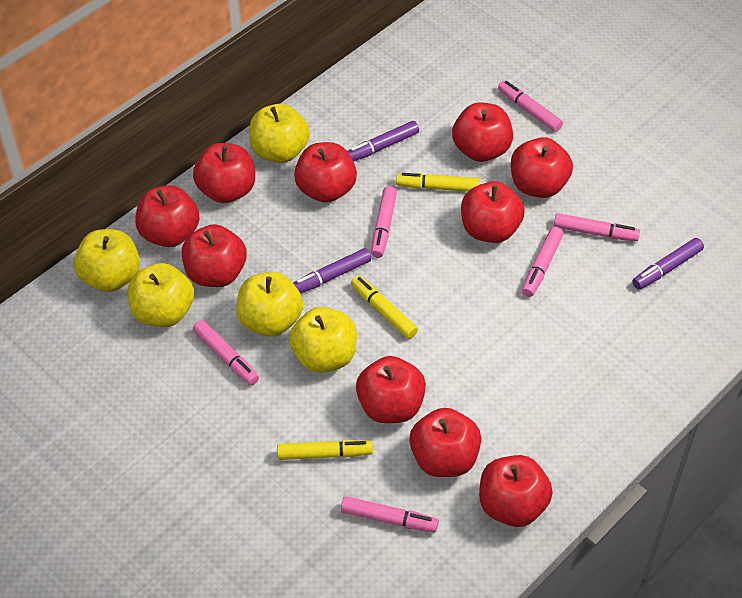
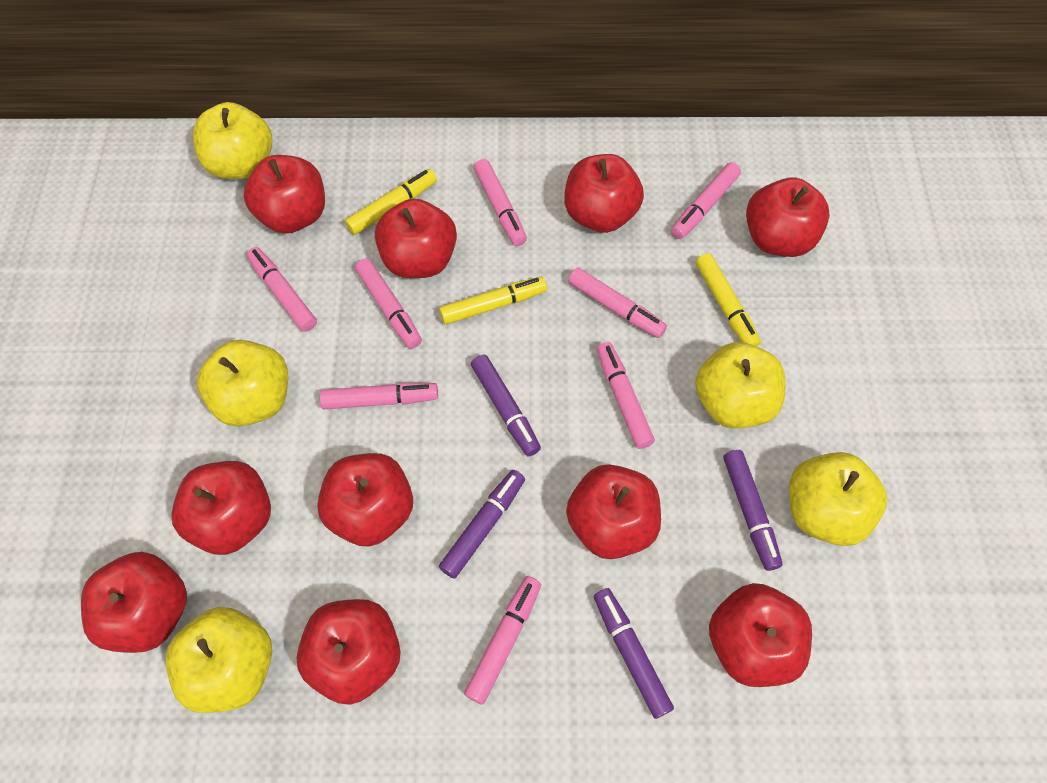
pink marker: [193,320,259,385] [341,496,439,533] [371,186,397,258] [498,81,563,132] [522,227,564,297] [554,213,640,241] = 6 -> [247,247,317,332] [320,383,438,409] [355,259,422,349] [464,576,541,705] [474,159,527,246] [568,268,667,338] [597,342,655,449] [671,162,741,239] = 8
purple marker: [293,248,371,294] [347,121,419,162] [632,238,704,289] = 3 -> [439,470,525,579] [471,354,541,457] [594,588,674,719] [723,450,783,571] = 4

